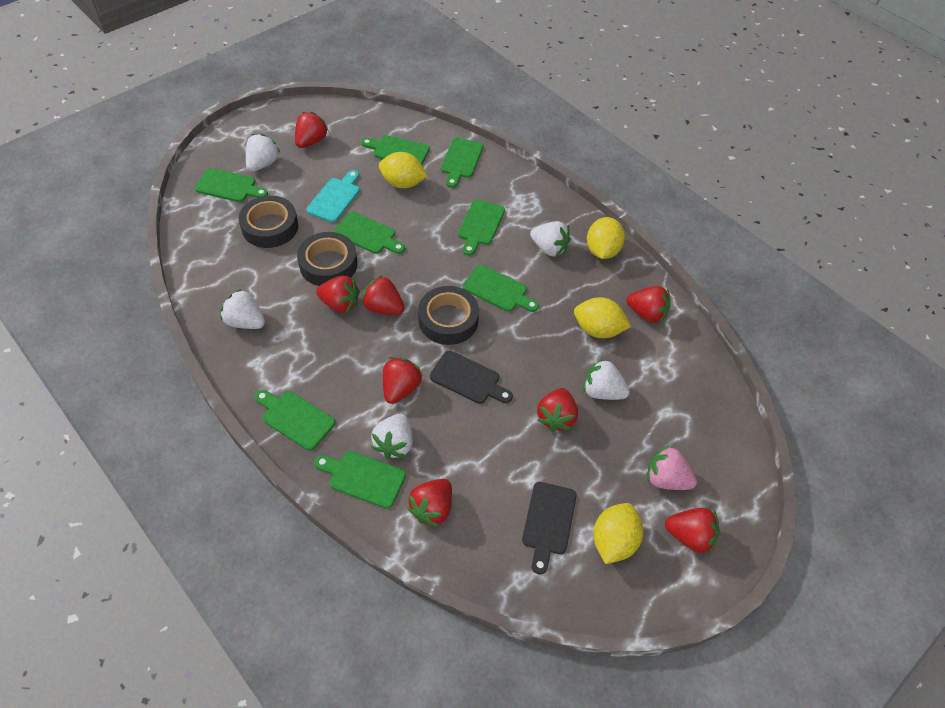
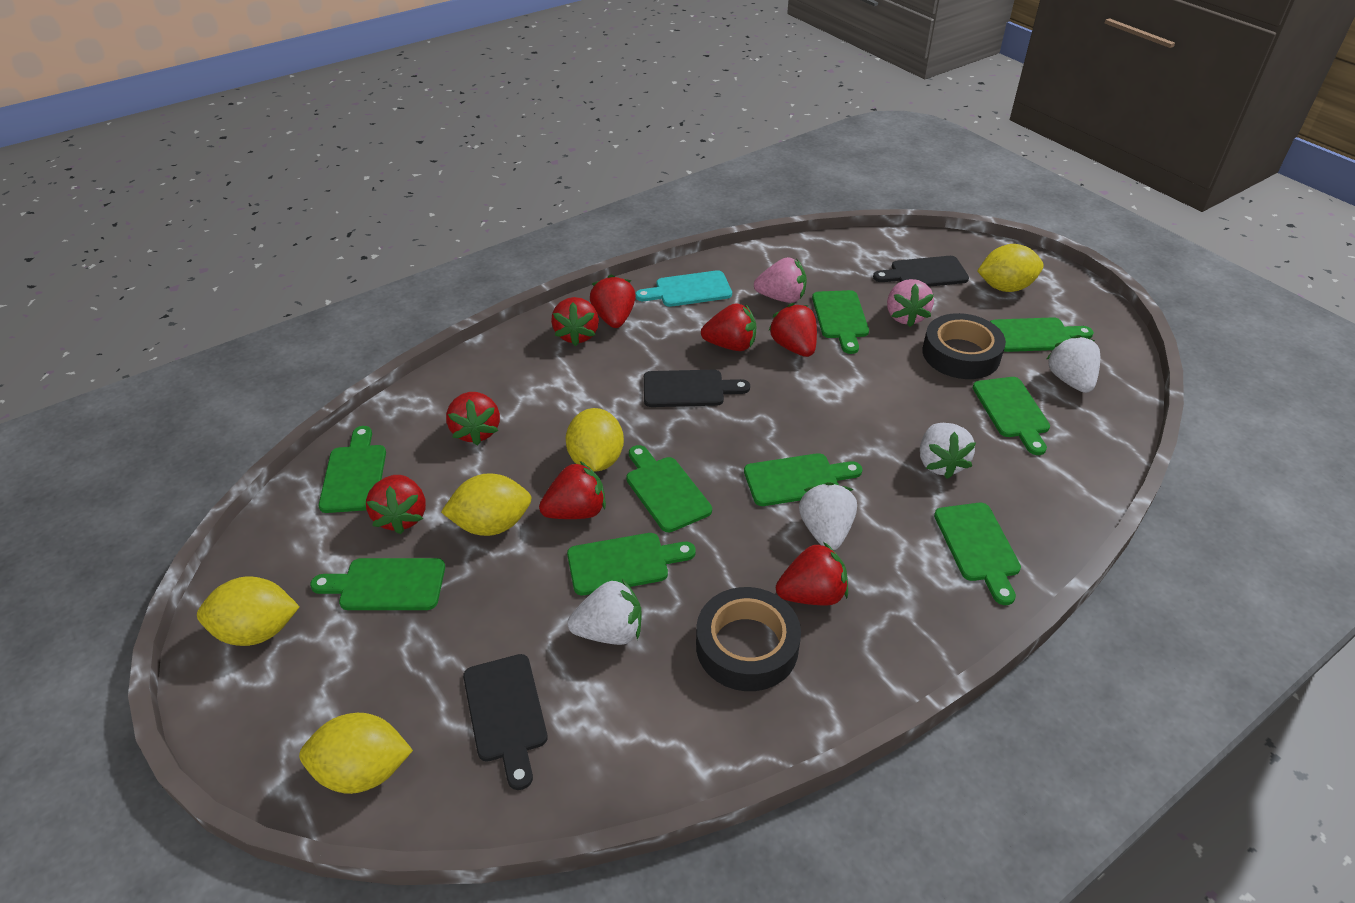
black cutting board: [430,351,513,404] [522,482,577,575] = 2 -> [463,654,548,790] [644,370,750,407] [873,256,969,287] = 3
black tape: [239,196,298,248] [297,232,357,286] [418,286,479,345] = 3 -> [696,587,801,691] [923,313,1006,379] = 2
green cutting board: [195,168,268,202] [255,390,335,451] [314,451,406,509] [333,212,405,254] [361,135,430,164] [441,138,483,188] [458,199,505,256] [463,265,539,312] = 8 -> [310,558,445,610] [319,426,386,513] [567,533,696,595] [626,445,712,532] [744,453,862,506] [812,290,869,354] [934,503,1021,605] [972,377,1050,455] [990,317,1094,352] = 9
pink strawberry: [647,445,697,490] = 1 -> [754,257,807,303] [887,279,934,327] = 2
white strawberry: [220,289,265,329] [246,134,280,171] [371,414,413,459] [530,221,571,257] [583,358,630,400] = 5 -> [568,579,642,645] [799,482,857,550] [920,423,976,479] [1047,335,1100,393] = 4
yellow lemon: [379,152,428,188] [574,297,631,338] [587,217,625,259] [593,503,643,564] = 4 -> [197,576,300,646] [299,713,413,794] [441,473,532,536] [566,408,624,472] [977,244,1044,292] = 5

